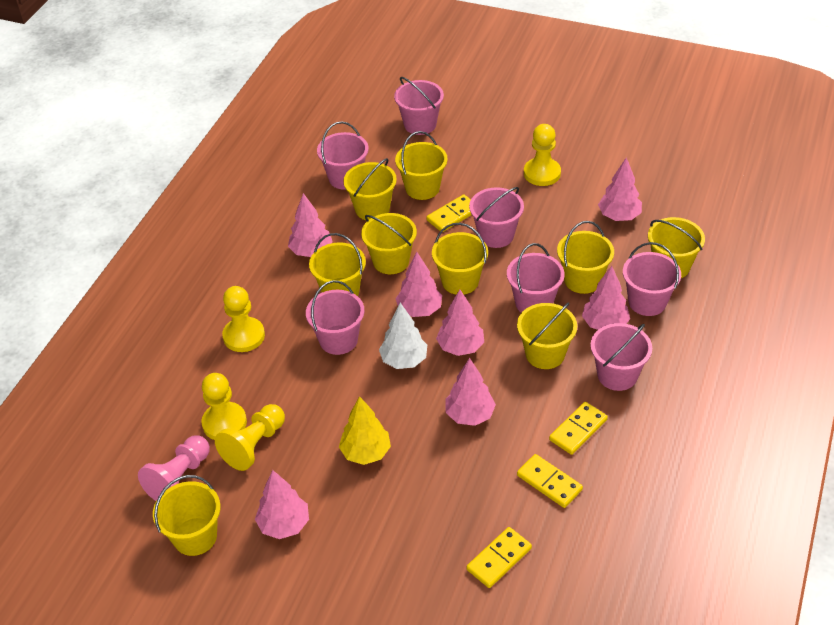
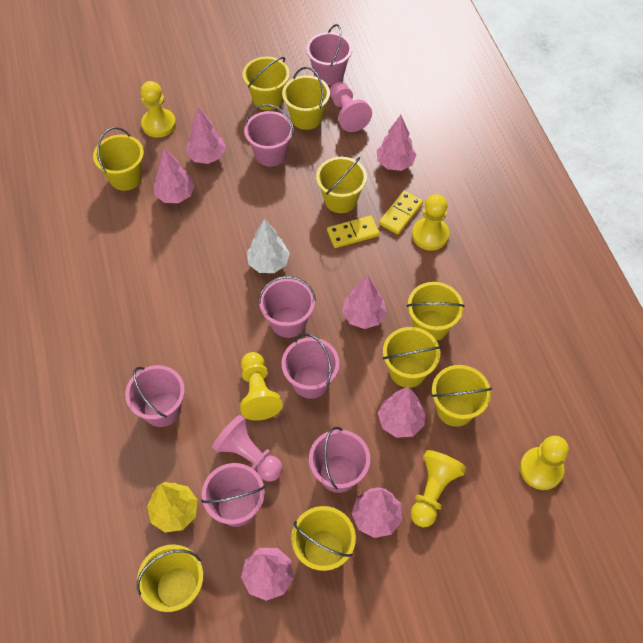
pink pawn: [138,435,210,501] = 1 -> [212,415,283,482] [330,82,372,132] = 2
yellow domino: [426,194,472,232] [467,527,532,588] [517,454,583,508] [549,402,608,455] = 4 -> [327,215,380,248] [379,191,423,234] = 2
yellow pawn: [201,373,247,440] [215,404,285,471] [222,286,265,352] [524,124,561,186] = 4 -> [141,81,176,138] [240,352,283,421] [411,450,466,527] [412,194,449,251] [520,436,569,490] = 5

